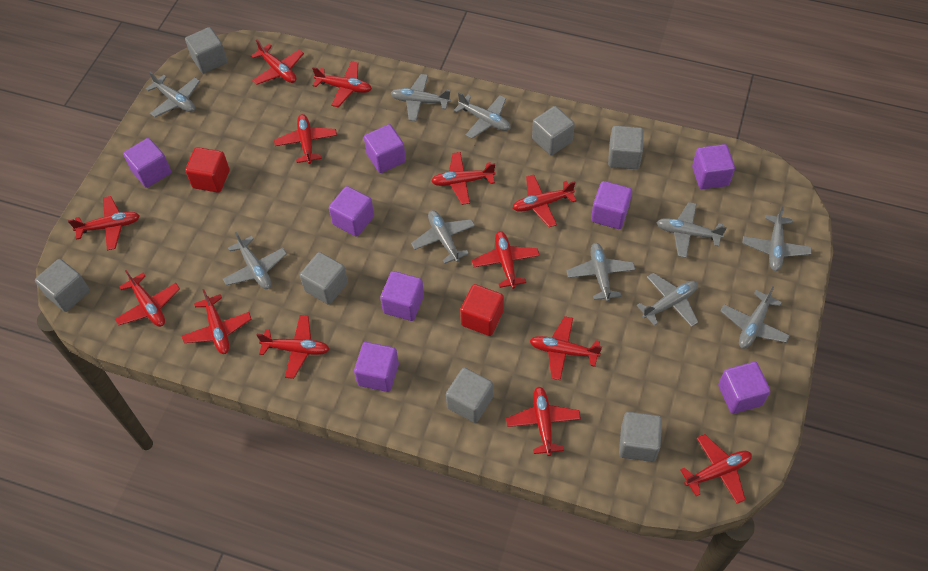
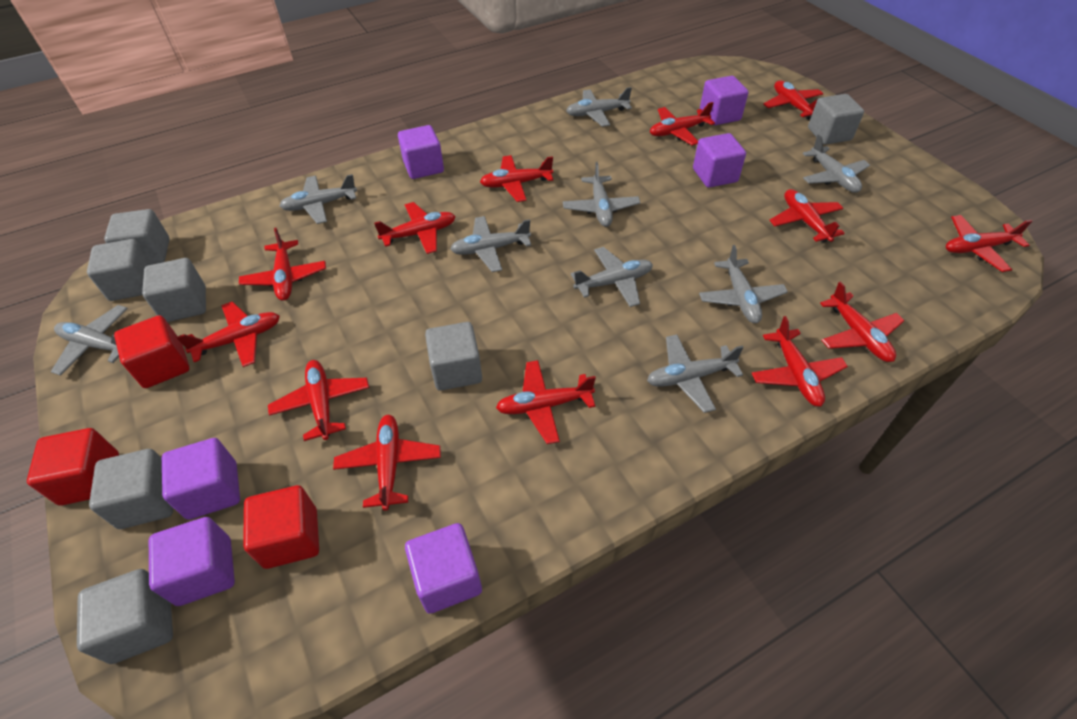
grey plane: [146,72,200,117] [223,232,287,289] [390,74,451,121] [411,210,475,264] [454,92,511,139] [567,243,635,302] [637,273,698,327] [656,202,727,258] [721,286,790,349] [742,207,812,271] = 10 -> [51,305,128,376] [280,174,357,224] [450,216,531,272] [563,162,640,227] [566,87,632,127] [571,247,653,307] [647,334,744,413] [699,245,788,323] [803,134,870,193] = 9
purple cube: [123,138,171,188] [329,186,374,237] [354,342,399,392] [364,124,406,173] [380,271,424,321] [591,181,632,229] [692,144,735,189] [718,362,770,414] = 8 -> [149,517,235,606] [162,438,240,520] [398,125,444,179] [405,523,482,614] [693,133,746,188] [700,76,748,125] = 6
red cube: [185,147,230,193] [460,284,504,336] = 2 -> [27,428,119,506] [114,315,190,388] [243,485,319,569] = 3

